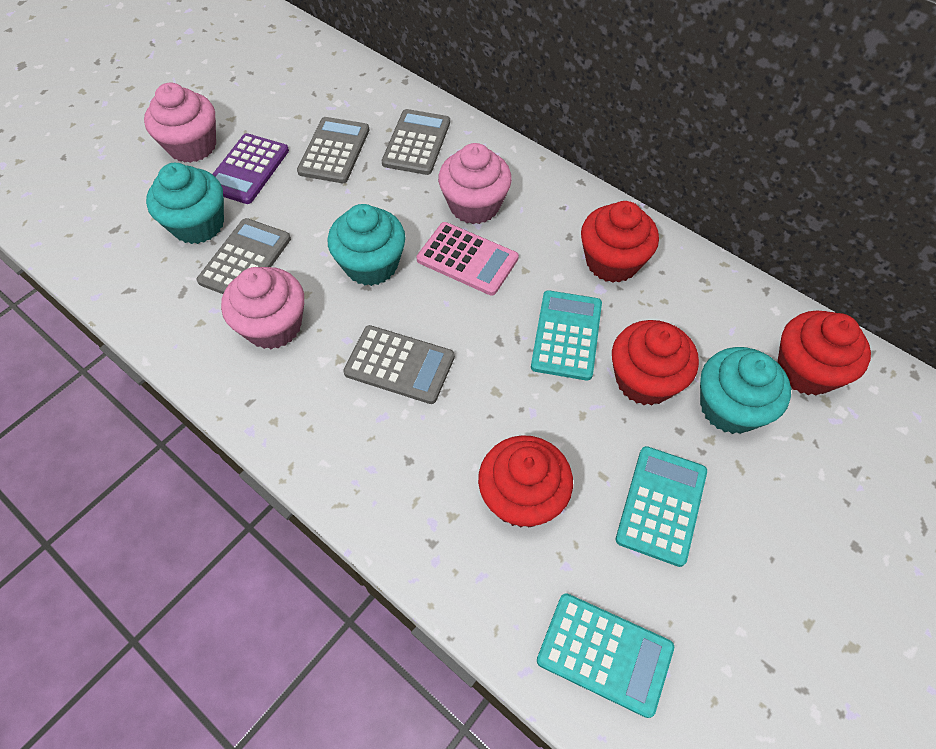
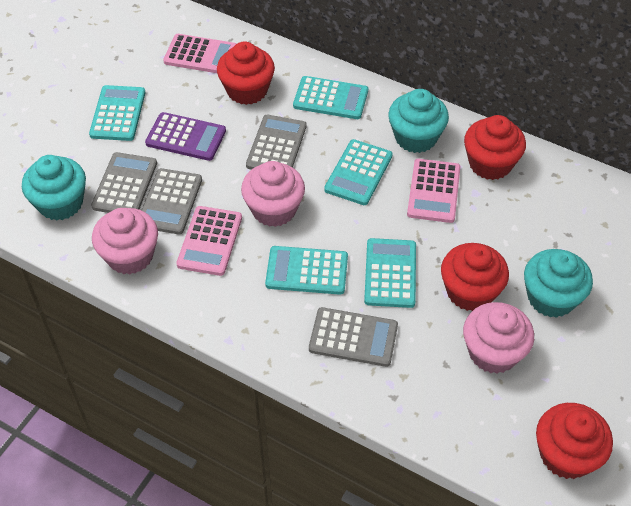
pink calculator: [416,222,519,296] = 1 -> [163,34,237,73] [176,206,242,276] [407,159,460,223] = 3
turquoise calculator: [531,290,602,381] [537,593,674,718] [616,446,707,567] = 3 -> [89,85,145,141] [265,246,348,295] [293,76,368,119] [324,139,393,205] [364,238,416,308] = 5

